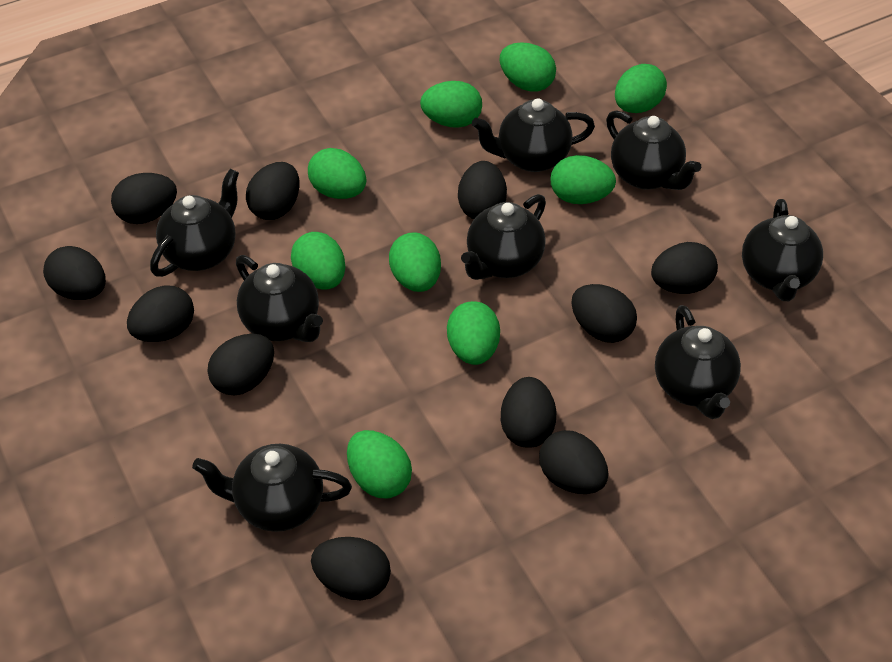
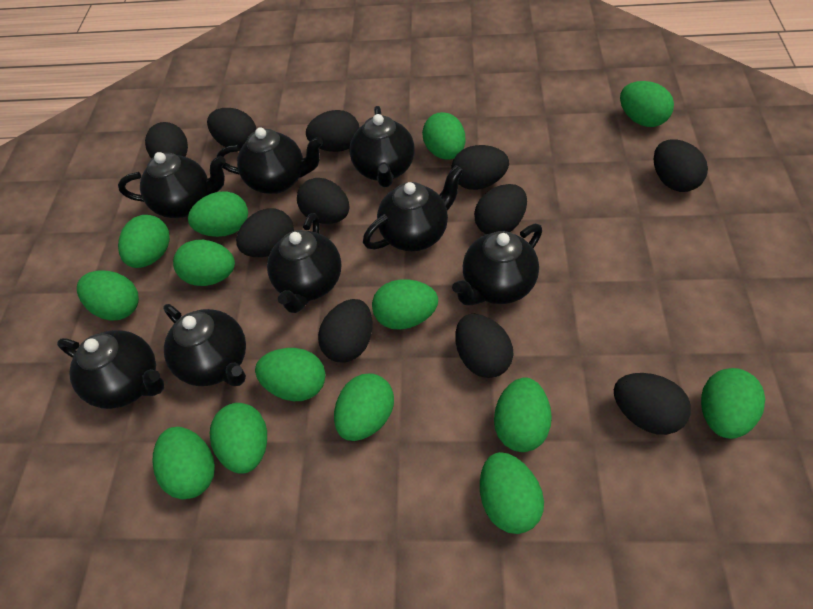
green egg: [291,232,345,290] [308,148,366,199] [347,430,412,498] [389,232,441,292] [420,81,482,128] [447,301,500,365] [500,42,556,92] [551,155,616,204] [615,64,667,113] = 9 -> [77,270,139,320] [118,215,170,268] [152,427,215,499] [173,240,235,286] [188,191,248,237] [210,403,267,473] [255,348,326,401] [334,373,394,441] [372,279,438,330] [422,112,465,160] [480,452,544,534] [494,377,552,452] [620,81,674,127] [701,368,765,439] = 14

